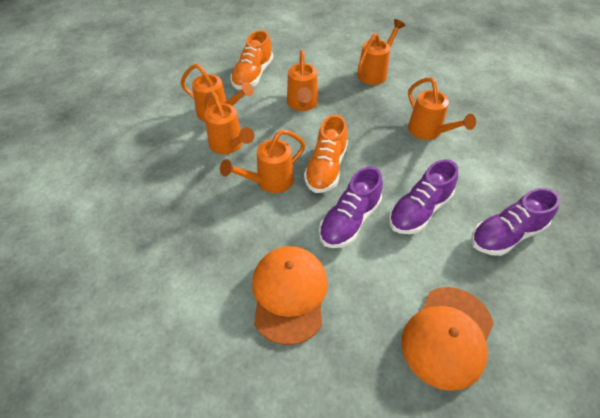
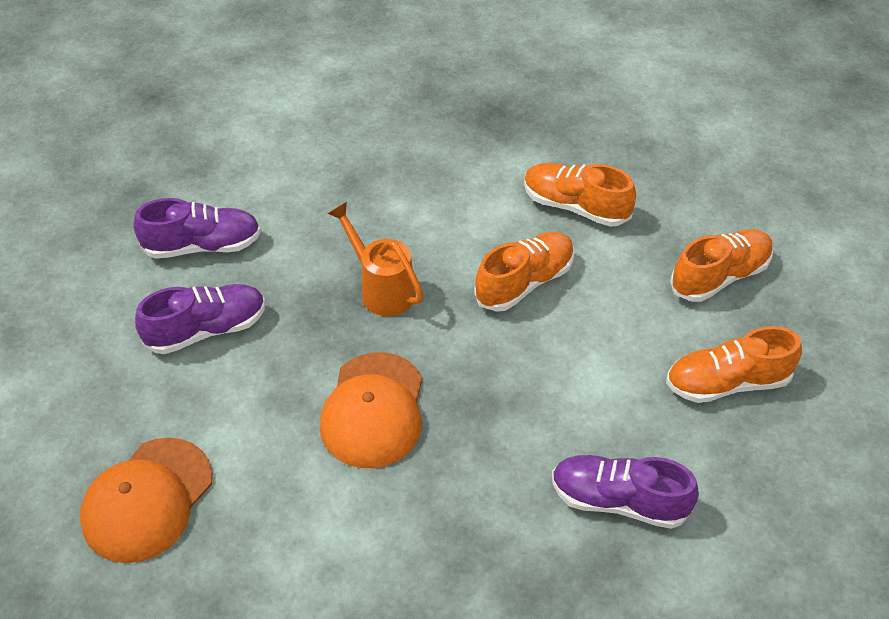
orange shoe: [231,30,273,89] [304,115,348,193] = 2 -> [474,232,574,312] [524,163,636,227] [666,326,802,403] [670,229,773,302] = 4
orange watering can: [181,64,254,122] [204,91,254,154] [220,130,305,193] [287,50,318,111] [357,19,405,85] [408,77,476,140] = 6 -> [327,202,424,316] = 1

